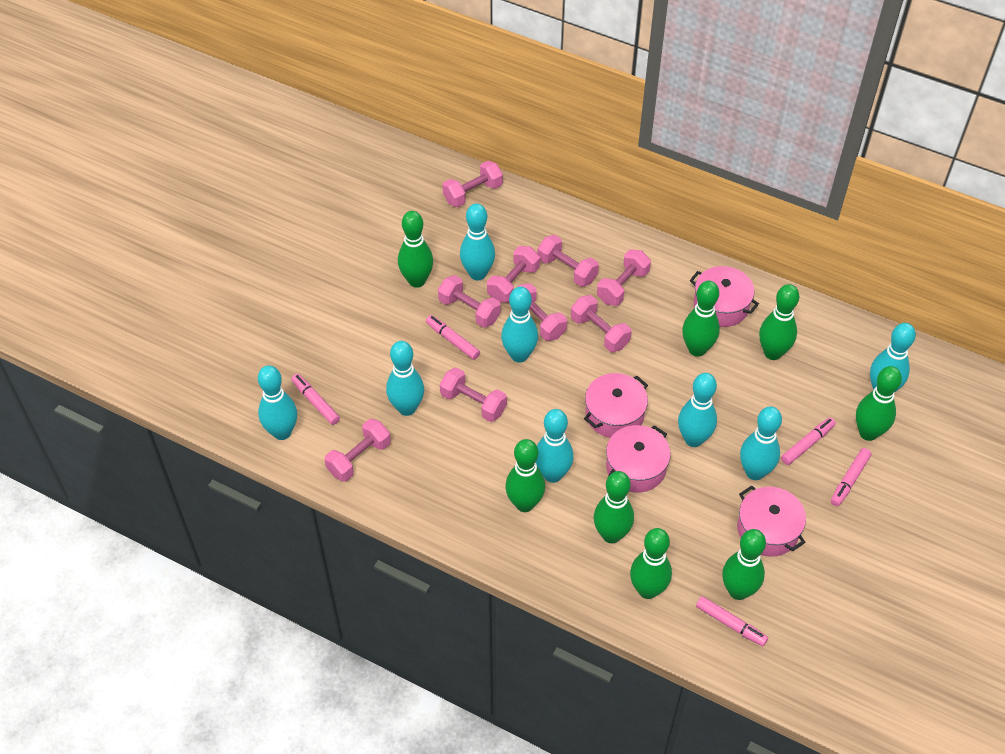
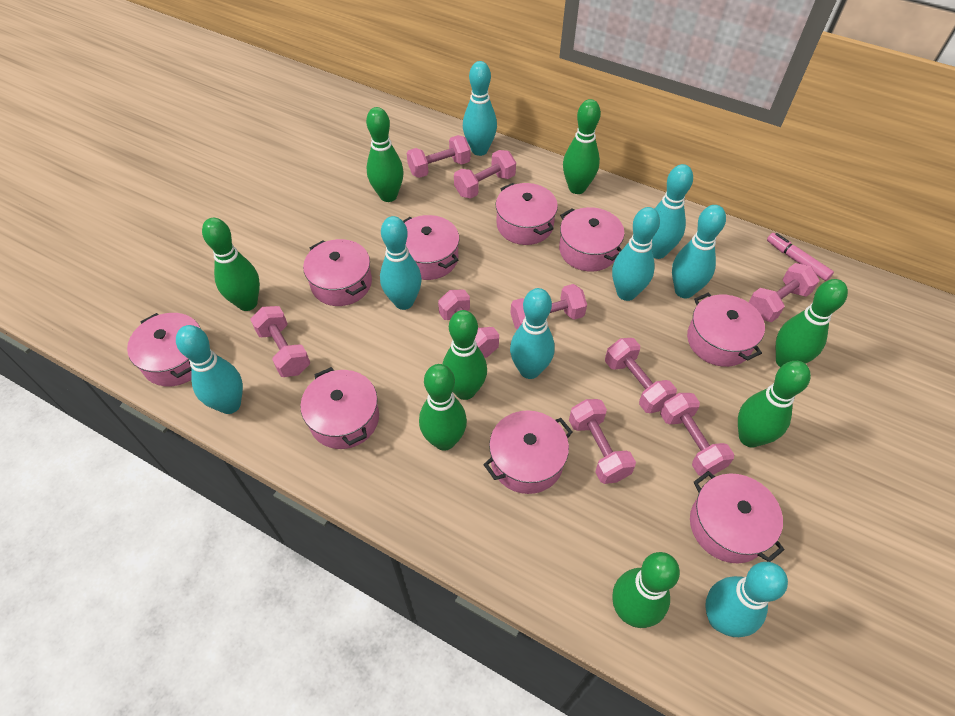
pink marker: [291,374,340,425] [426,315,480,360] [696,596,768,646] [781,418,836,465] [831,448,872,506] = 5 -> [767,233,834,281] = 1
pink pot: [584,373,648,438] [606,425,671,492] [690,266,759,327] [737,485,806,557] = 4 -> [127,313,201,387] [300,367,379,449] [303,239,372,306] [403,215,459,280] [483,411,573,494] [496,183,558,245] [559,207,624,272] [687,293,765,367] [690,471,784,563] = 9

